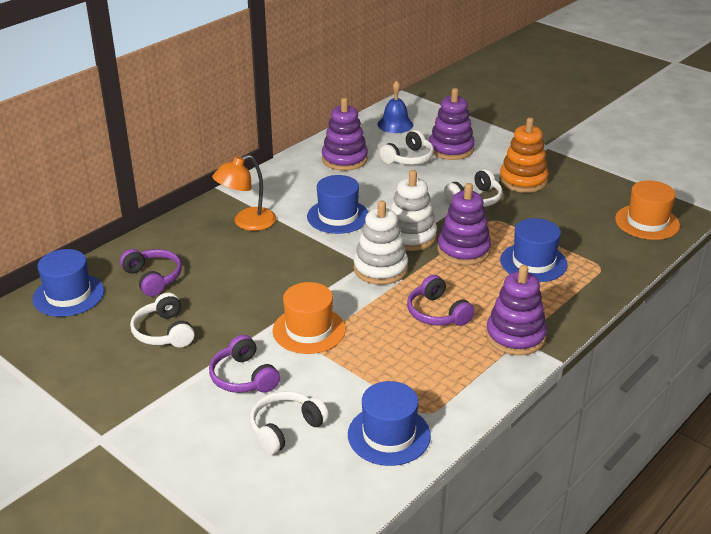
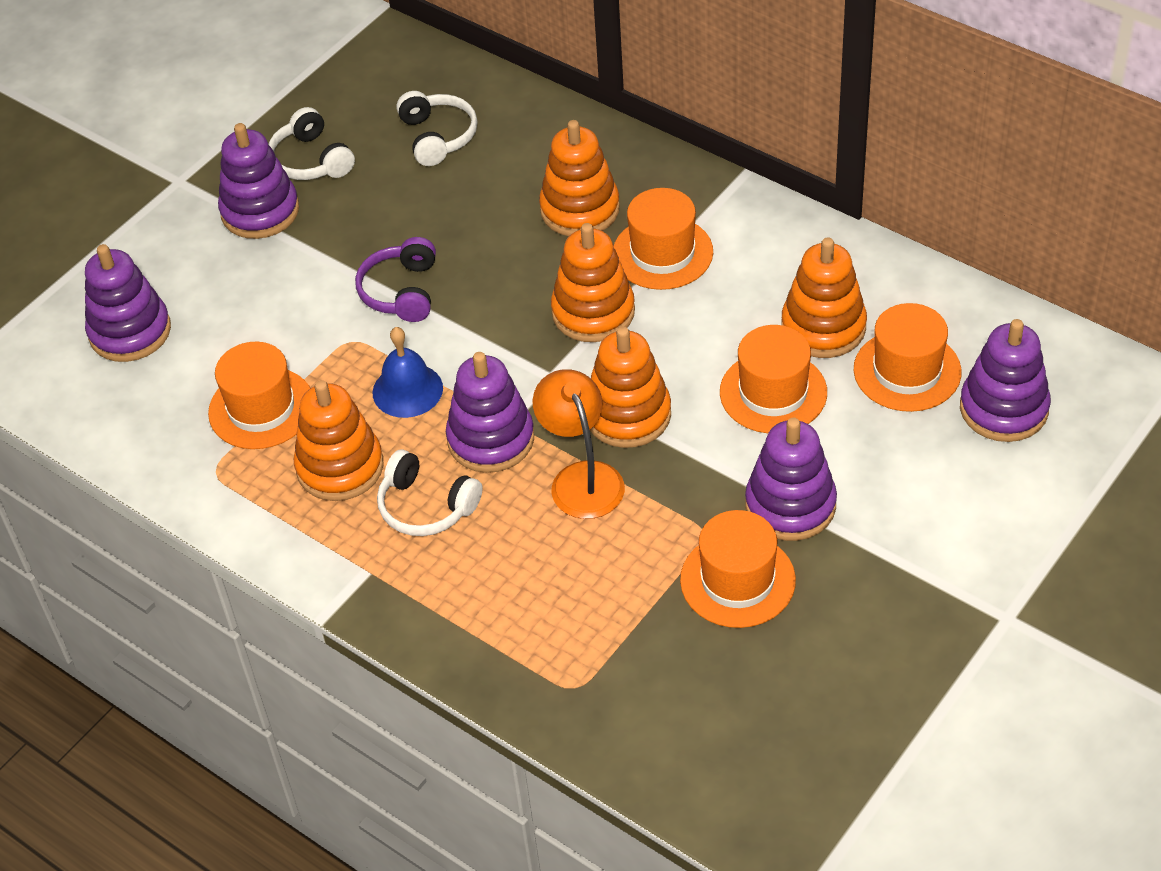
blue hat: [32,249,104,317] [307,175,368,234] [348,381,431,466] [500,218,568,282] = 4 -> none = 0
orange hat: [272,282,346,354] [615,180,680,240] = 2 -> [208,342,310,449] [614,188,713,290] [680,510,796,628] [720,325,827,433] [854,303,962,412] = 5
orange stacking toy: [499,117,548,193] = 1 -> [294,380,384,501] [539,120,620,236] [551,223,635,342] [590,327,671,448] [781,237,867,358] = 5
purple headphones: [120,249,182,296] [209,335,280,393] [407,275,475,326] = 3 -> [355,237,436,322] = 1
purple stacking toy: [322,98,368,171] [429,88,475,160] [438,183,491,265] [486,265,547,356] = 4 -> [85,244,171,362] [218,123,299,239] [446,352,534,473] [745,418,837,541] [960,319,1051,442] = 5
white headphones: [130,293,195,348] [250,391,329,454] [380,130,434,165] [444,169,503,207] = 4 -> [268,107,355,180] [377,450,483,536] [396,91,478,166] = 3
white stacking toy: [353,201,408,285] [391,170,437,251] = 2 -> none = 0

